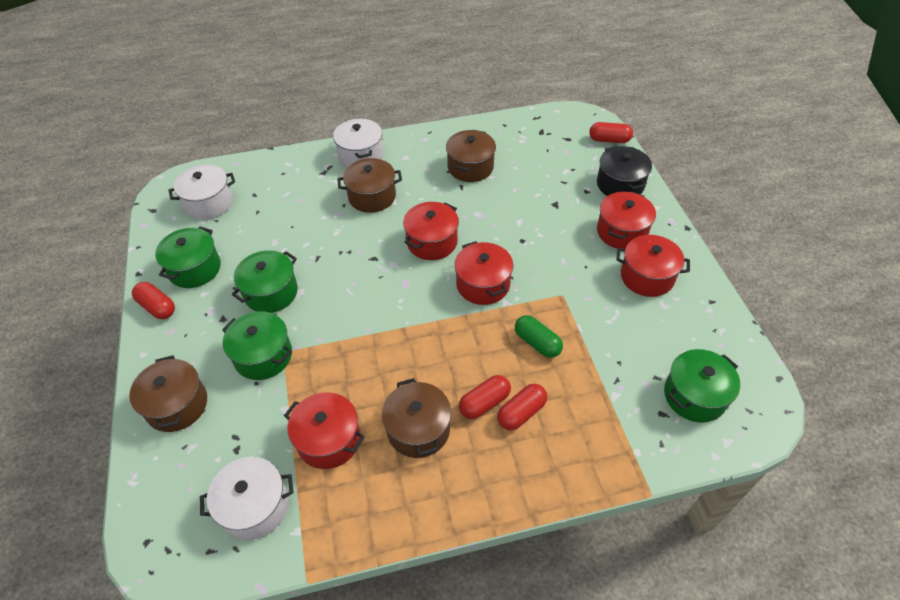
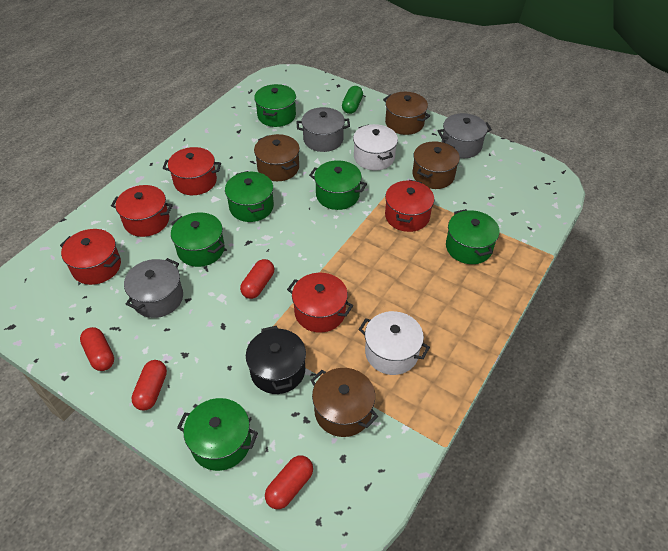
green pot: [155,226,221,288] [222,311,292,380] [232,250,298,313] [664,349,740,423] = 4 -> [171,213,225,267] [177,398,258,471] [225,171,274,222] [254,84,296,127] [309,160,367,210] [446,209,500,264] = 6
grey pot: none = 0 -> [124,258,183,318] [296,107,350,152] [438,113,492,158] = 3
white pot: [169,165,235,219] [200,457,294,540] [333,119,383,167] = 3 -> [353,124,398,170] [358,311,430,375] = 2

